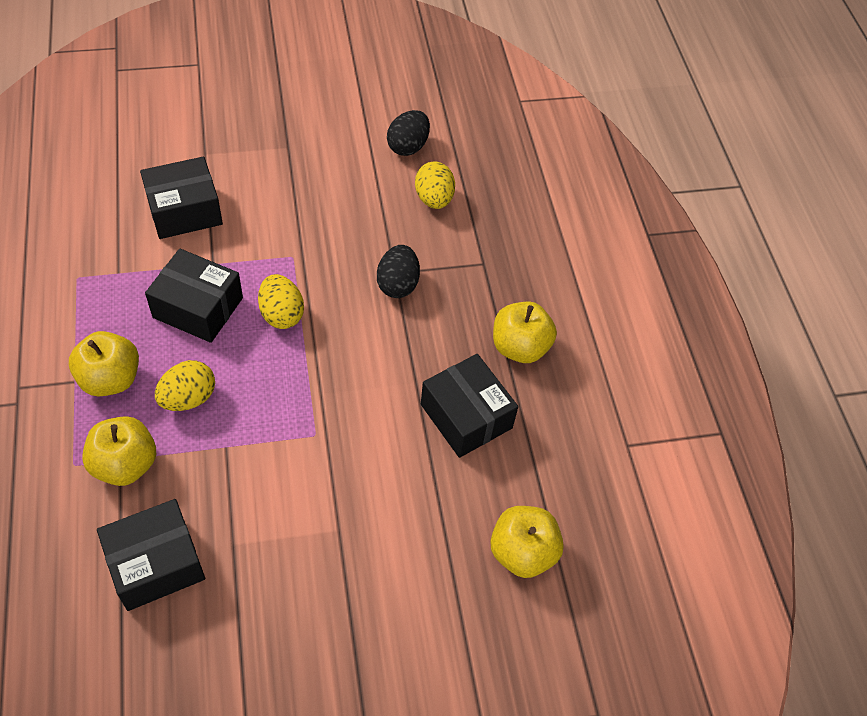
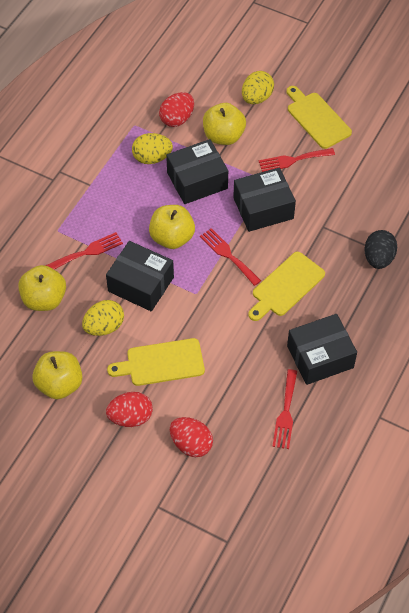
black egg: [377,245,420,298] [387,110,430,156] = 2 -> [364,230,397,269] = 1
red egg: none = 0 -> [106,392,153,427] [159,92,194,127] [170,417,213,457] = 3
red fork: none = 0 -> [45,232,123,270] [200,228,261,286] [259,148,335,172] [272,369,297,449] = 4
yellow cutting board: none = 0 -> [107,338,205,386] [248,252,325,321] [287,86,352,149] = 3

